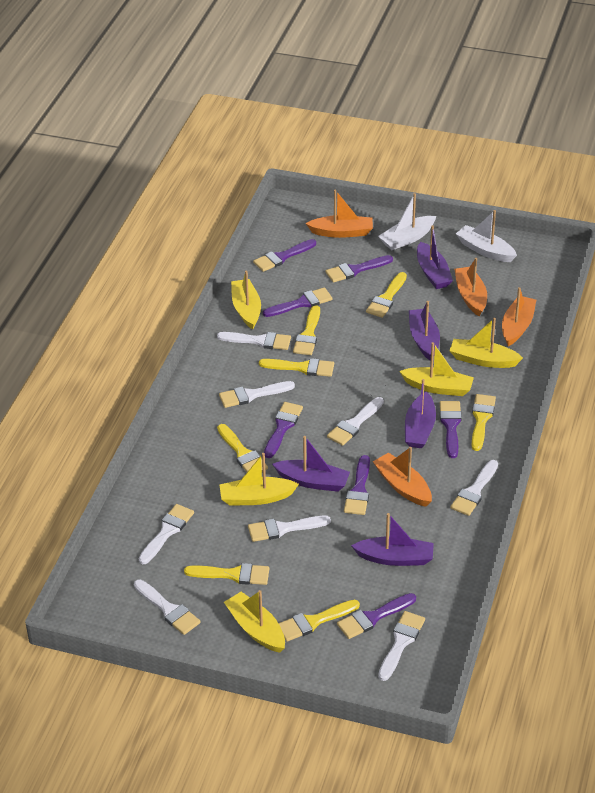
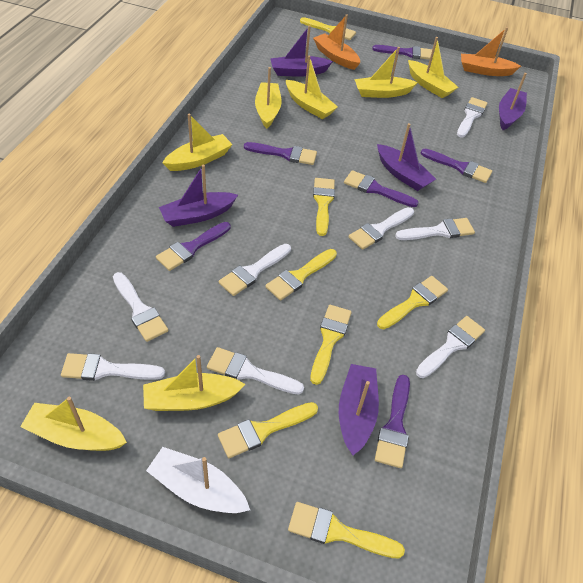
orange boat: [306,190,373,238] [373,447,432,507] [454,258,487,316] [502,287,536,346] = 4 -> [313,14,360,70] [461,27,521,76] = 2
purple brush: [253,239,316,272] [263,287,333,317] [264,402,303,458] [325,255,393,283] [337,593,416,639] [344,455,370,515] [440,401,462,458] = 7 -> [156,222,230,271] [244,142,317,165] [344,170,419,207] [372,45,432,60] [375,375,410,468] [421,149,492,183] = 6
white boat: [378,193,436,250] [456,210,517,262] = 2 -> [146,447,250,513] = 1
yellow boat: [220,453,299,506] [224,590,285,653] [231,271,261,330] [399,342,474,396] [449,318,523,368] = 5 -> [20,397,127,451] [143,355,246,411] [162,114,233,171] [255,67,282,129] [286,56,338,119] [354,47,418,98] [408,37,458,98] = 7

